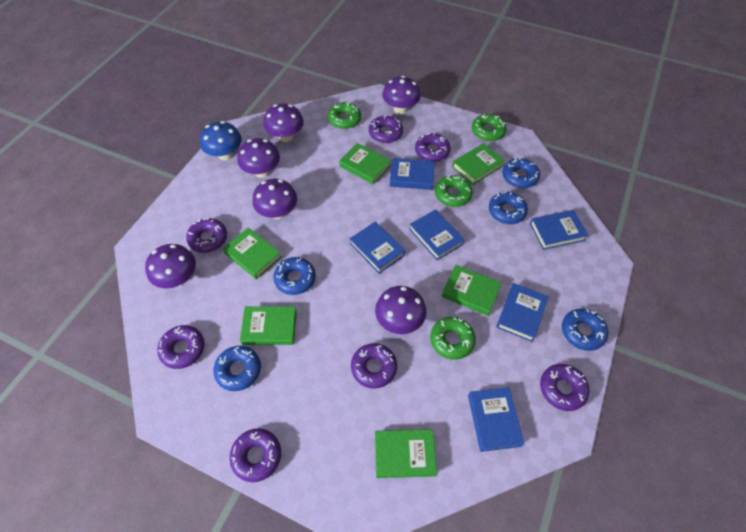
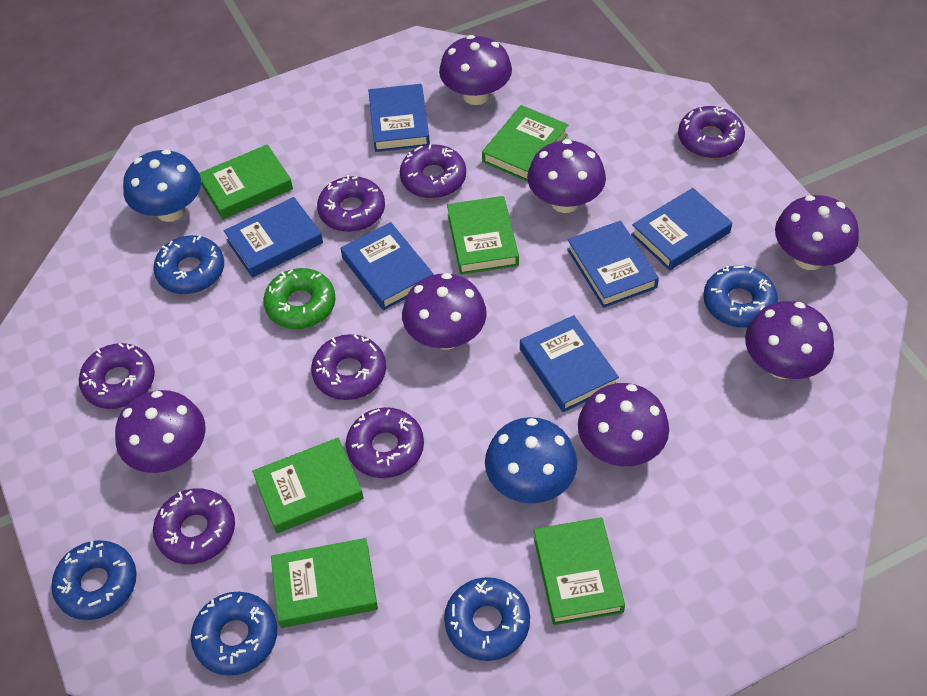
blue mushroom: [200,121,242,161] = 1 -> [123,149,201,222] [485,417,577,503] = 2
green donut: [328,102,361,129] [430,317,476,360] [435,175,473,207] [472,114,507,141] = 4 -> [263,268,336,329] = 1
purple mushroom: [145,244,196,288] [238,138,280,178] [252,179,297,219] [263,104,304,142] [375,286,427,334] [382,76,421,114] = 6 -> [115,390,206,473] [402,273,487,350] [439,35,512,105] [527,139,606,213] [578,383,669,466] [745,301,834,379] [775,195,859,270] = 7

